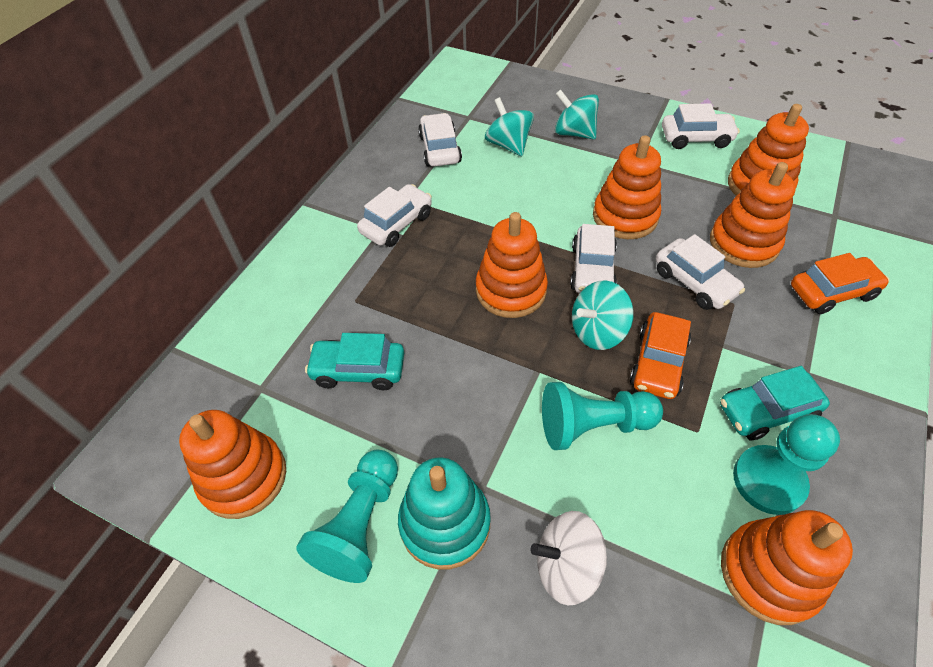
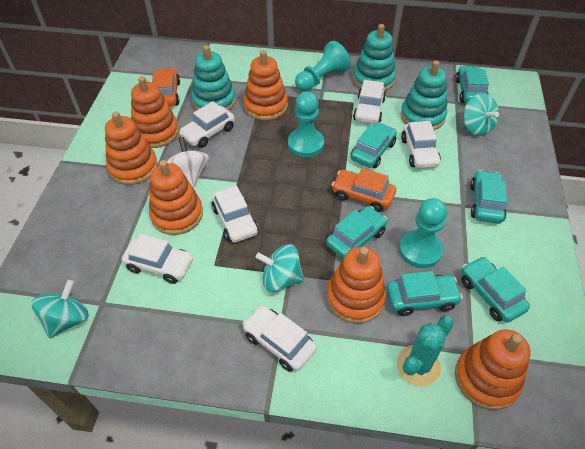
turquoise cactus: none = 0 -> [397,316,454,386] = 1
turquoise car: [305,333,404,390] [720,366,830,440] = 2 -> [326,206,387,259] [350,122,397,168] [386,271,463,316] [455,66,489,103] [461,256,530,323] [470,170,507,224] = 6
turquoise stacking toy: [398,457,491,569] = 1 -> [191,45,236,111] [353,24,396,91] [401,61,447,130] = 3
white car: [357,184,432,247] [418,113,462,166] [570,224,617,293] [656,234,745,310] [662,103,740,149] = 5 -> [122,234,193,284] [179,101,235,148] [211,186,258,243] [243,306,317,372] [353,80,386,124] [401,121,441,168] = 6

